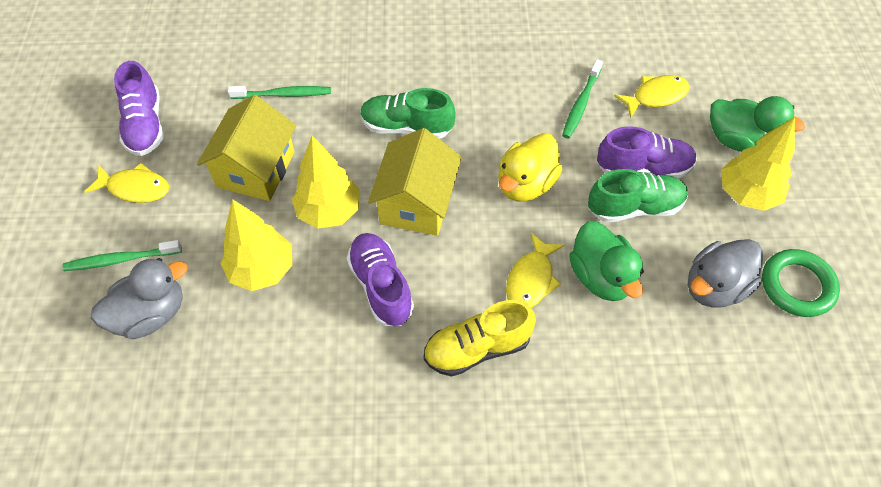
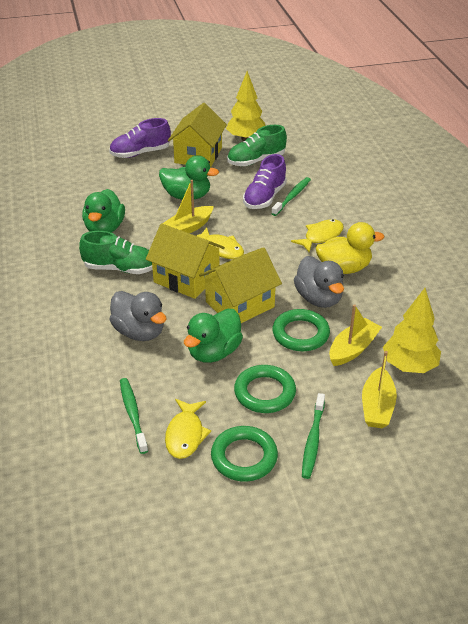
green duck: [569,221,644,301] [710,96,805,152] = 2 -> [82,189,125,233] [159,155,219,200] [184,309,243,363] = 3
green ring: [762,249,840,317] = 1 -> [211,426,278,482] [234,365,296,413] [272,309,330,351] = 3
purple shoe: [114,61,164,156] [347,233,414,326] [597,126,697,178] = 3 -> [109,118,171,158] [243,154,287,209] = 2
yellow boat: none = 0 -> [162,180,214,233] [329,304,382,366] [362,351,397,428] = 3
yellow house: [197,95,296,201] [368,128,462,236] = 2 -> [146,223,225,299] [168,103,227,168] [199,247,282,323] = 3
yellow shoe: [424,300,536,377] = 1 -> none = 0
yellow tree: [221,199,293,291] [292,136,360,229] [721,117,795,211] = 3 -> [226,71,266,141] [383,288,441,373] = 2

